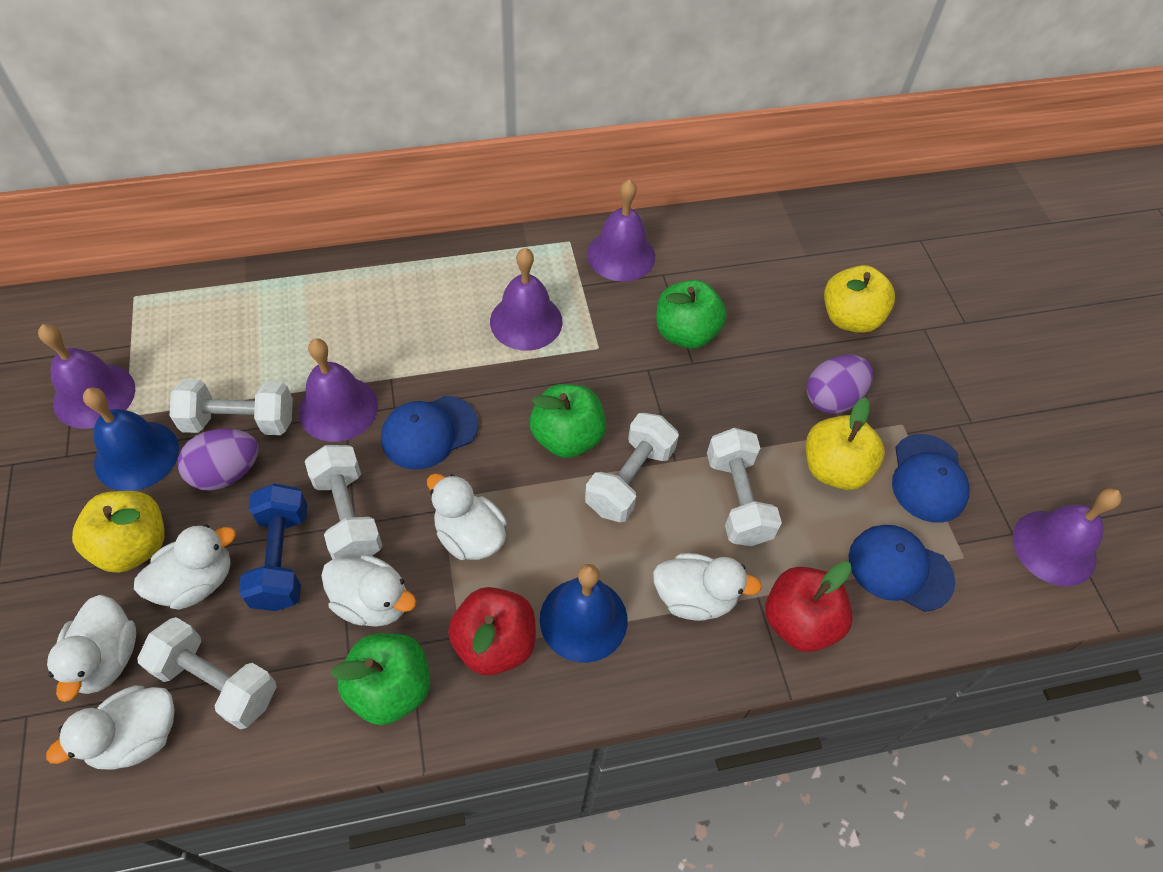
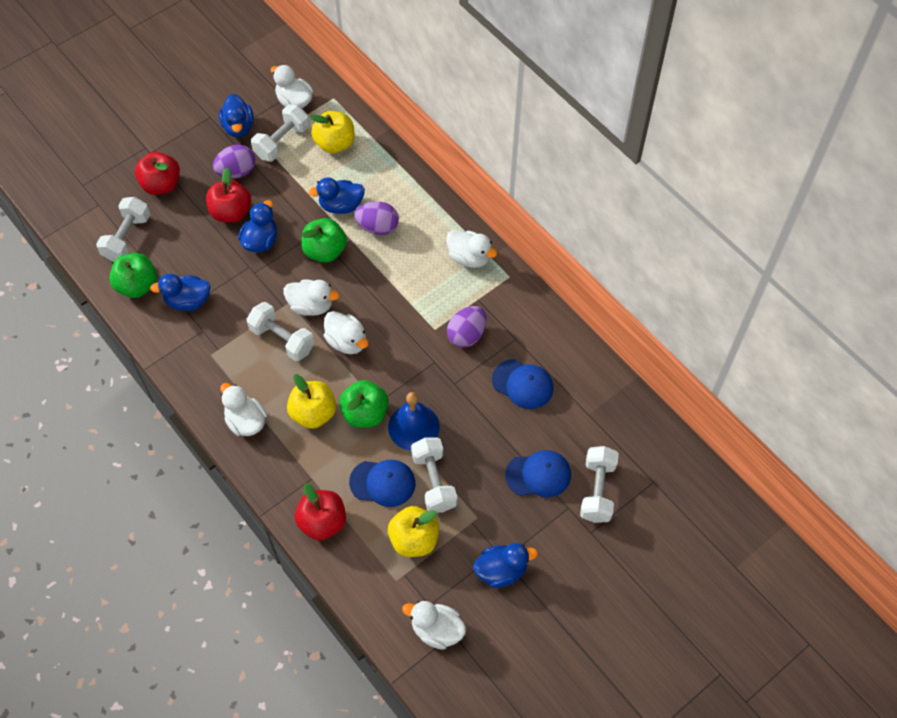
blue bell: [83,387,179,491] [540,564,627,663] = 2 -> [388,392,440,451] = 1
blue duck: none = 0 -> [150,273,211,311] [219,94,254,137] [238,200,277,252] [308,177,365,214] [473,543,538,588] = 5
blue dumbbell: [239,483,308,611] = 1 -> none = 0
purple bell: [38,324,135,429] [299,339,378,442] [490,248,563,351] [587,179,655,282] [1012,488,1122,586] = 5 -> none = 0
purple egg: [178,429,259,491] [807,355,873,414] = 2 -> [213,145,255,178] [354,201,399,235] [447,306,487,348] = 3
red apple: [448,587,536,676] [765,562,853,652] = 2 -> [135,152,180,195] [206,168,251,223] [295,483,346,540] = 3

